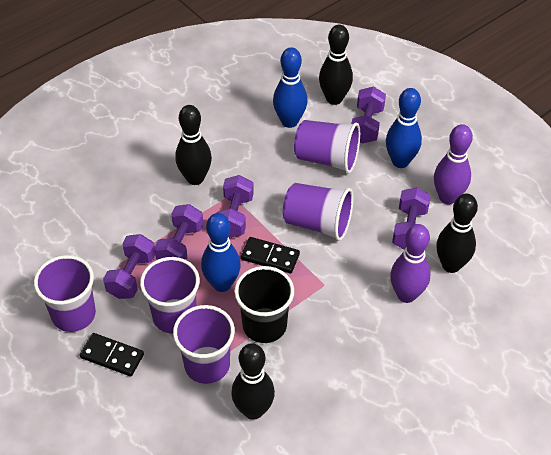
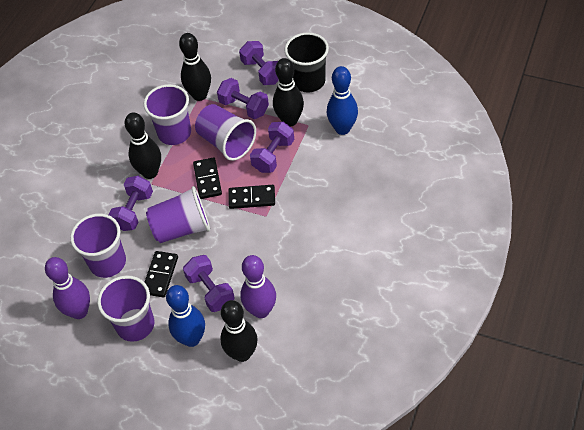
black domino: [80,333,144,376] [241,237,300,273] = 2 -> [145,251,178,298] [193,157,222,199] [228,185,275,209] = 3
blue bowling pin: [201,213,241,292] [273,47,308,128] [386,88,422,168] = 3 -> [166,285,205,347] [327,66,358,135] = 2

